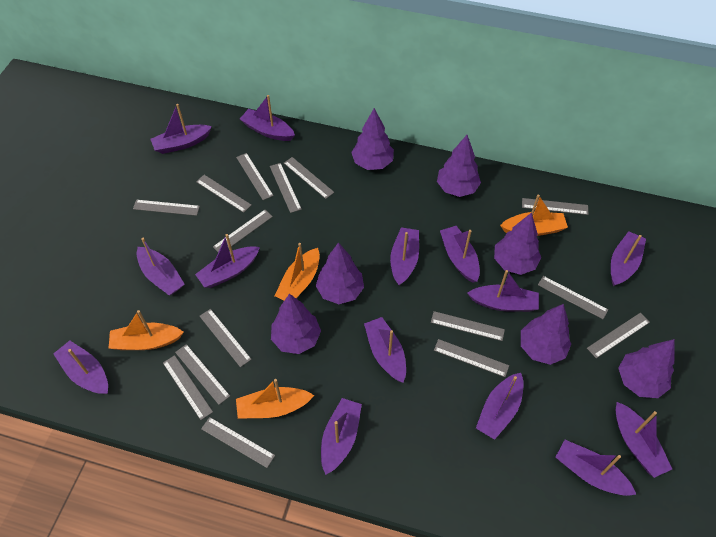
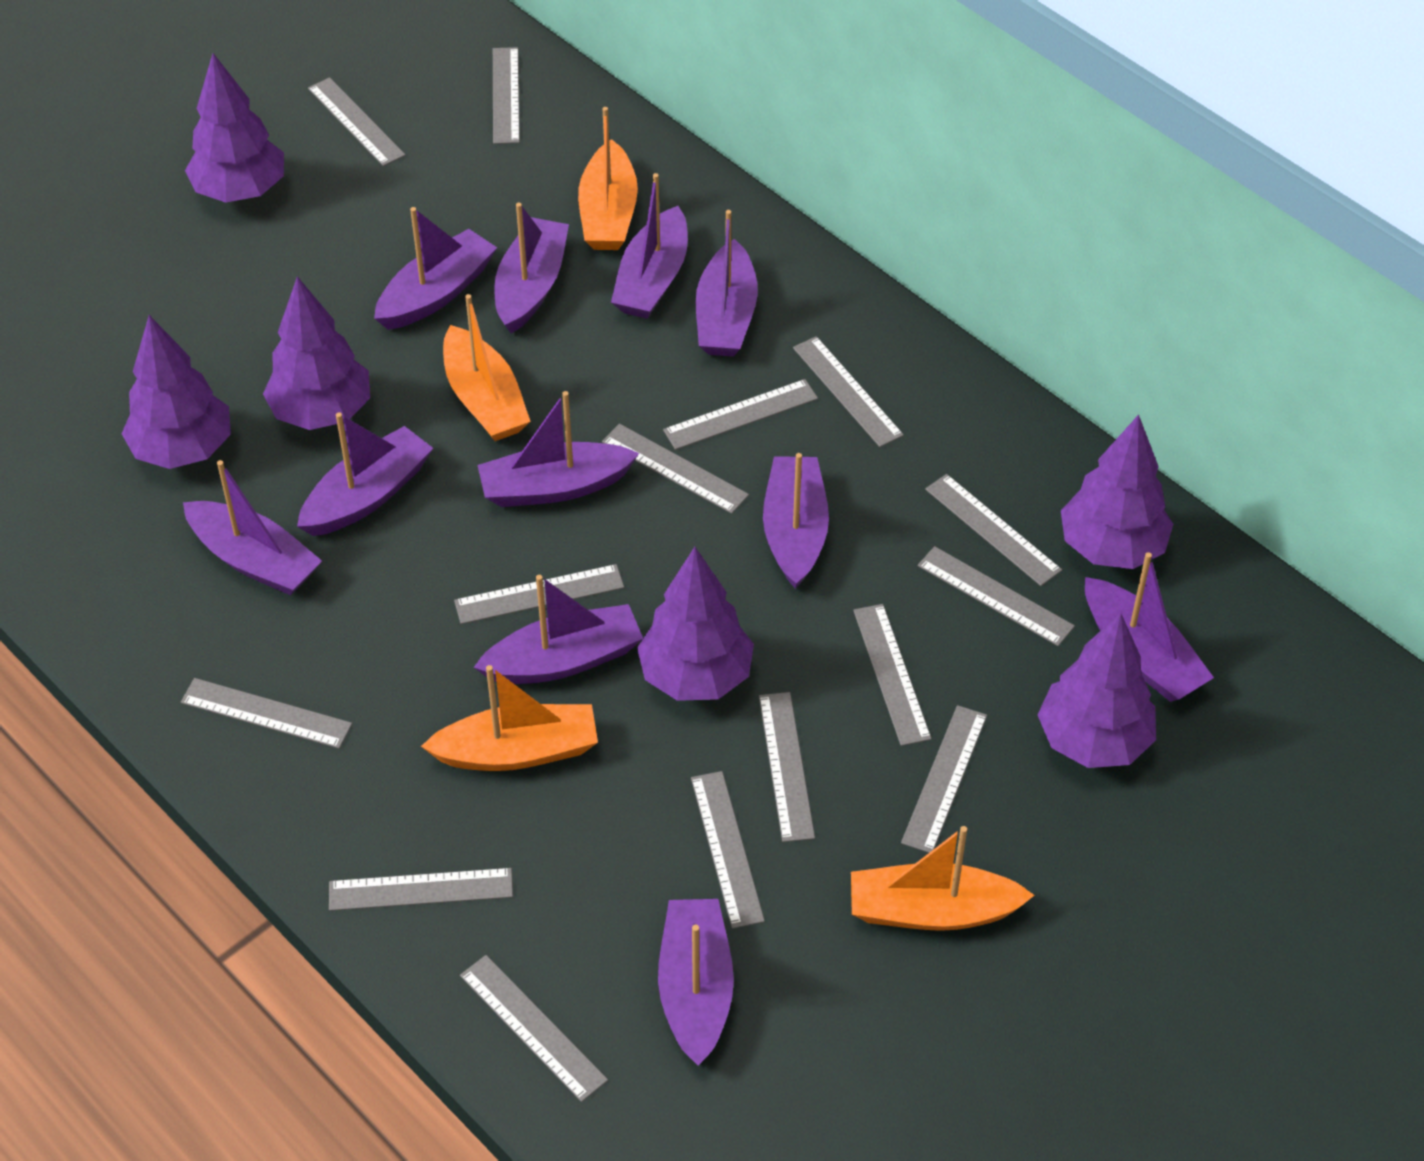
purple boat: [53,341,108,394] [137,238,185,295] [151,104,212,154] [195,234,260,288] [240,95,295,141] [321,398,362,475] [364,317,406,383] [390,227,419,286] [440,226,480,283] [467,270,539,312] [476,373,524,440] [556,440,636,496] [611,231,646,286] [616,402,672,478] = 14 -> [183,460,322,595] [297,412,433,536] [374,207,497,330] [474,575,643,684] [477,391,639,507] [494,203,569,333] [611,173,688,319] [658,899,734,1066] [696,210,758,357] [763,453,829,589] [1085,552,1214,702] = 11
purple tree: [271,294,321,354] [316,242,364,304] [351,108,394,170] [437,135,481,197] [494,212,541,275] [521,304,571,365] [619,339,675,398] = 7 -> [122,315,231,469] [185,53,284,203] [263,276,370,430] [637,547,754,701] [1038,613,1156,768] [1061,414,1173,569] = 6

